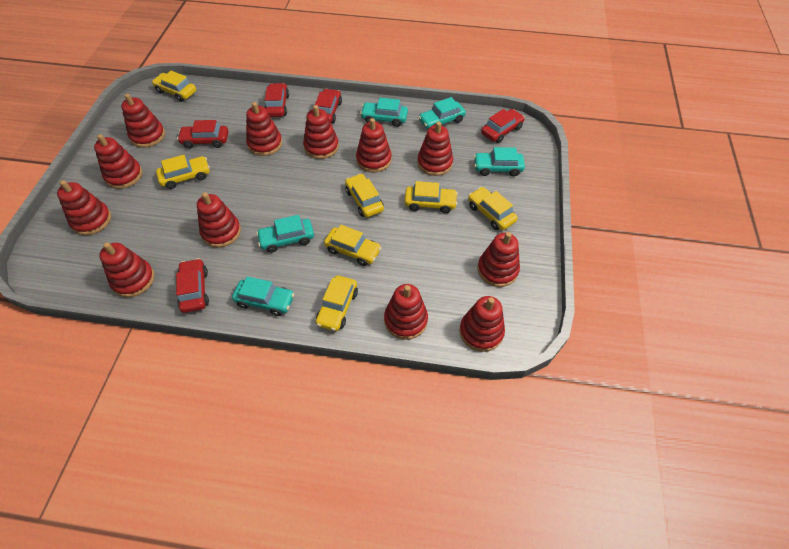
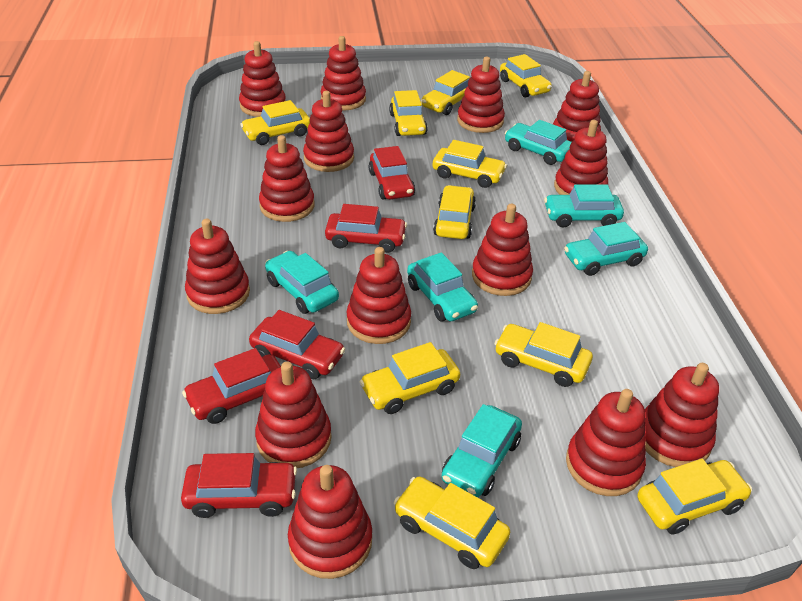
red stacking toy: [57,180,111,235] [94,134,142,189] [99,242,155,297] [121,94,165,148] [197,192,241,248] [246,102,282,156] [303,105,339,159] [356,118,392,173] [384,284,428,340] [417,121,453,176] [459,296,505,352] [478,232,520,287] = 12 -> [185,219,250,314] [239,41,286,117] [255,362,332,468] [259,135,314,222] [288,465,372,579] [303,91,354,172] [320,36,366,111] [346,247,411,344] [457,57,505,133] [472,204,533,296] [553,71,601,142] [554,120,608,195] [566,389,646,496] [645,363,719,467] = 14
turquoise car: [232,276,295,316] [256,215,314,253] [360,98,408,127] [419,97,466,129] [474,147,525,176] = 5 -> [265,251,339,314] [407,252,478,322] [442,404,522,497] [505,120,572,165] [544,184,624,228] [564,222,648,276] = 6
yellow car: [152,71,196,102] [156,155,210,189] [316,276,358,331] [324,225,382,266] [345,174,384,217] [404,181,458,213] [468,187,518,230] = 7 -> [240,100,310,145] [360,342,460,414] [389,90,428,136] [394,477,510,569] [421,70,470,115] [433,140,507,188] [433,185,476,239] [494,322,593,387] [500,54,552,97] [638,459,752,535] = 10

